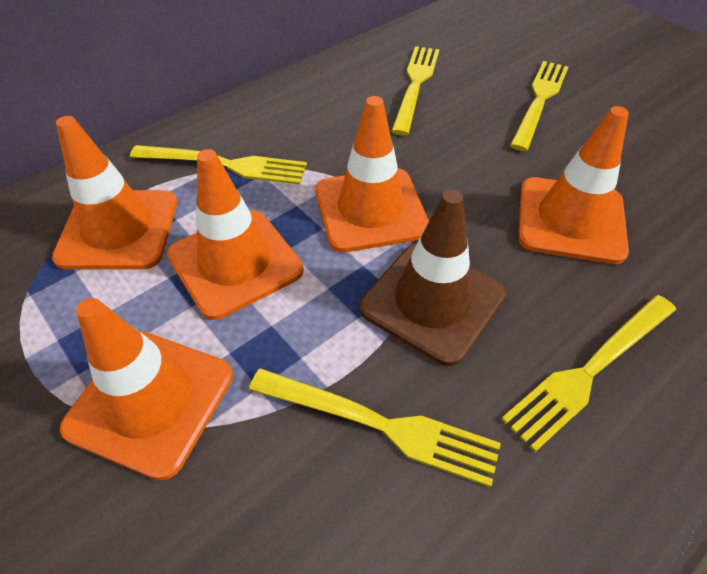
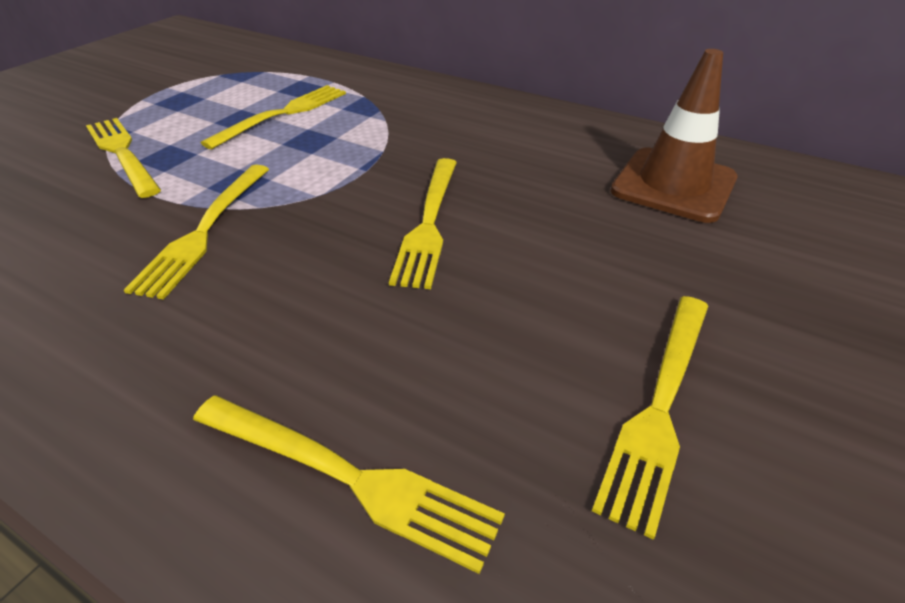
orange traffic cone: [52,116,177,270] [60,298,233,480] [167,149,303,320] [315,96,429,252] [518,106,629,264] = 5 -> none = 0
yellow fork: [130,145,307,185] [249,368,501,487] [391,46,439,135] [501,295,676,452] [510,61,568,151] = 5 -> [86,118,161,198] [124,165,269,300] [193,396,505,574] [201,85,346,149] [389,158,457,289] [592,296,708,540] = 6

